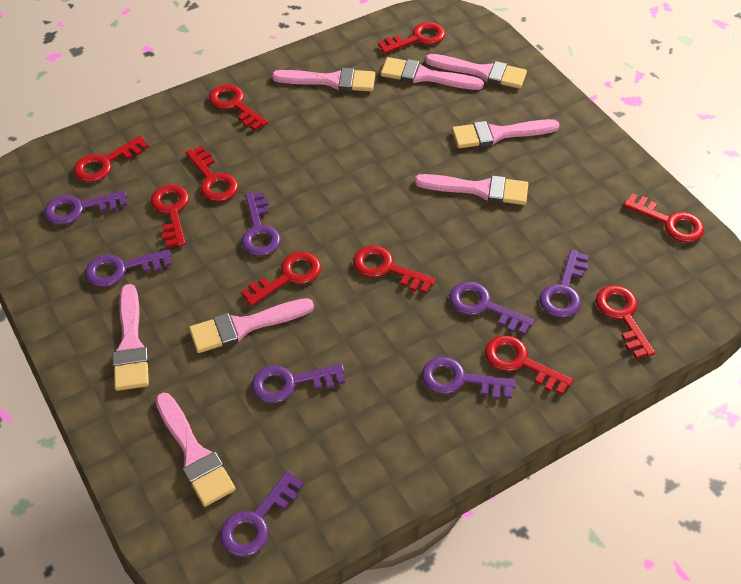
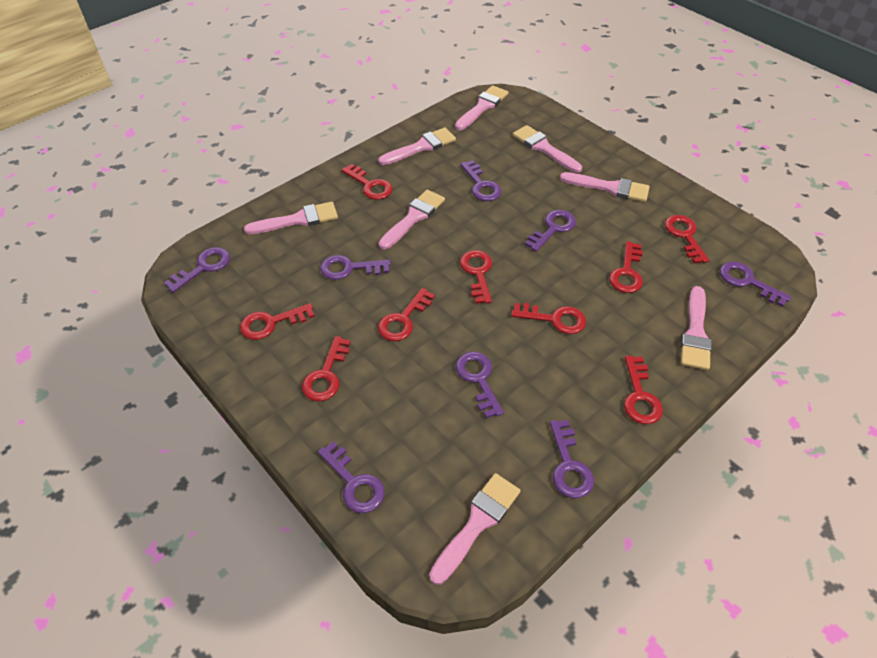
red key: [74,136,149,182] [151,184,189,248] [186,146,238,202] [209,84,268,131] [241,252,321,306] [353,245,436,294] [378,22,445,54] [485,335,573,395] [596,285,655,359] [623,193,704,243] = 10 -> [240,303,315,340] [302,336,351,401] [341,164,393,200] [378,288,435,341] [460,250,492,304] [511,303,586,334] [609,241,643,293] [624,356,663,424] [665,215,709,264] = 9

